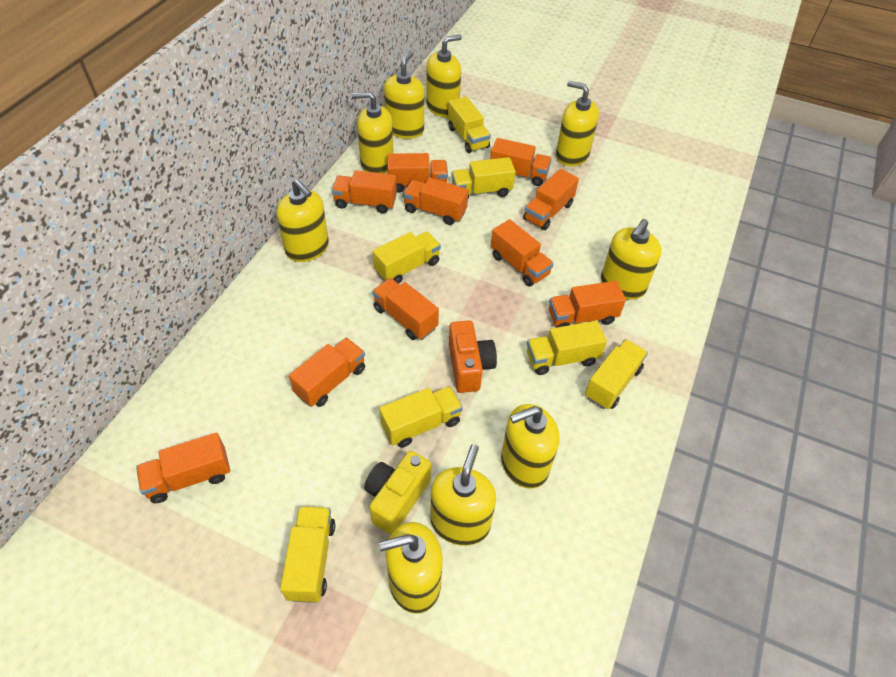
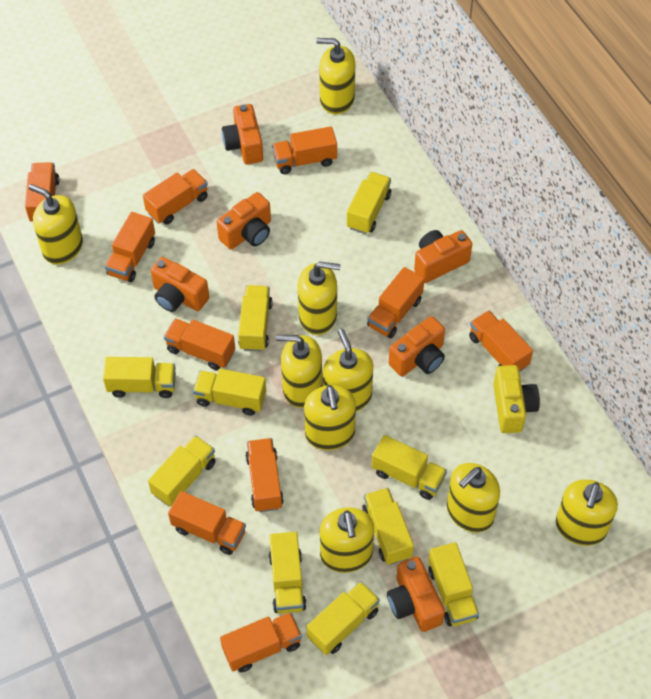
orange camera: [449,320,497,393] = 1 -> [151,257,209,312] [217,192,271,250] [222,104,263,164] [387,556,445,632] [389,316,445,376] [414,230,472,283] = 6
yellow truck: [280,506,335,603] [372,231,441,284] [379,386,463,448] [448,96,491,153] [451,157,516,199] [527,321,607,375] [585,339,648,409] = 7 -> [103,357,176,398] [148,436,216,507] [193,369,266,416] [238,285,273,352] [269,532,307,614] [306,581,380,655] [347,172,391,234] [362,488,414,565] [372,435,447,500] [428,542,479,626] = 10

